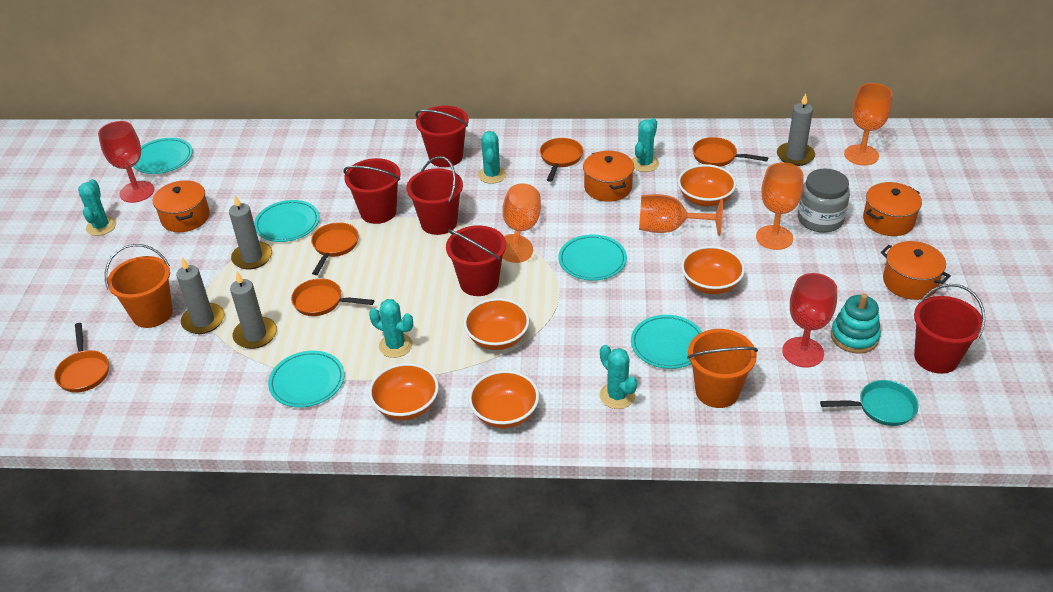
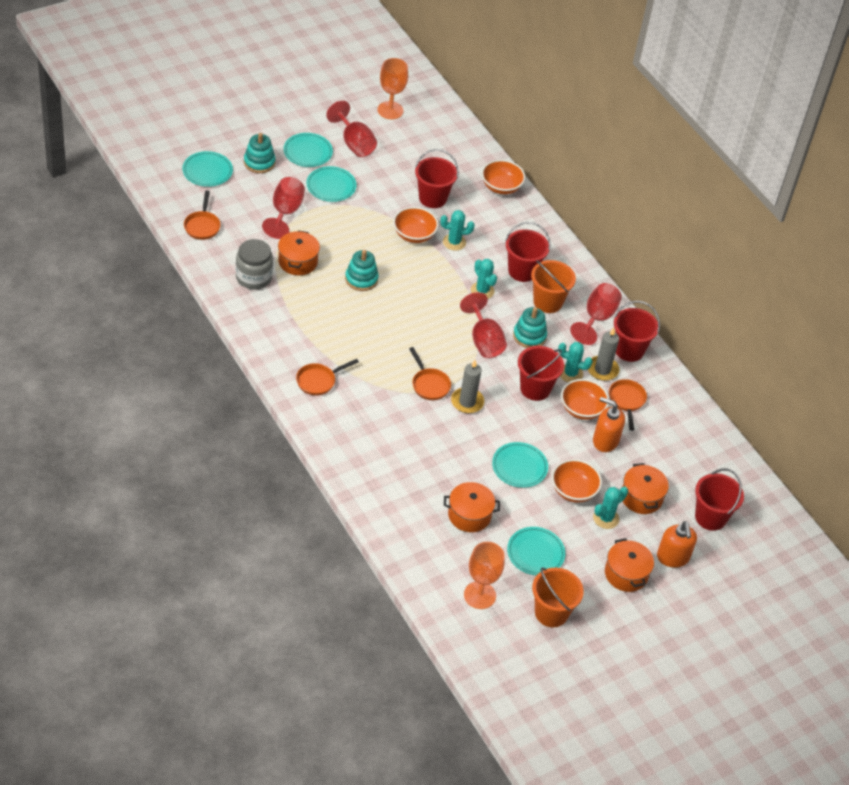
grey candle: [176,257,225,334] [229,195,272,269] [230,272,277,349] [777,93,815,166] = 4 -> [451,360,484,413] [588,328,619,381] = 2
orange bowl: [369,363,439,420] [463,298,530,350] [468,370,539,428] [678,164,736,207] [681,246,745,294] = 5 -> [393,207,439,243] [482,160,526,194] [552,459,602,503] [561,379,609,420] = 4
orange goblet: [502,183,541,263] [639,194,723,236] [756,162,803,250] [844,83,893,166] = 4 -> [378,58,408,119] [464,542,505,609] = 2
orange pan: [54,323,109,393] [291,278,374,316] [311,222,359,275] [540,138,583,182] [693,137,768,167] = 5 -> [184,190,221,240] [296,359,359,396] [409,347,451,400] [609,379,647,431] = 4
orange soap dispenser: none = 0 -> [593,397,625,452] [657,521,697,568] = 2
red goblet: [98,121,154,203] [782,273,837,368] = 2 -> [262,177,305,239] [326,100,377,157] [460,292,507,358] [570,283,622,345] = 4
turquoise cactus: [78,179,117,236] [369,299,413,358] [478,131,507,184] [600,345,637,409] [632,118,659,172] = 5 -> [440,210,474,251] [471,259,497,299] [558,342,593,382] [593,487,628,529] = 4
turquoise pan: [820,380,919,426] = 1 -> none = 0
turquoise stacking toy: [831,293,881,354] = 1 -> [244,133,276,173] [345,250,379,291] [513,307,547,348] = 3

